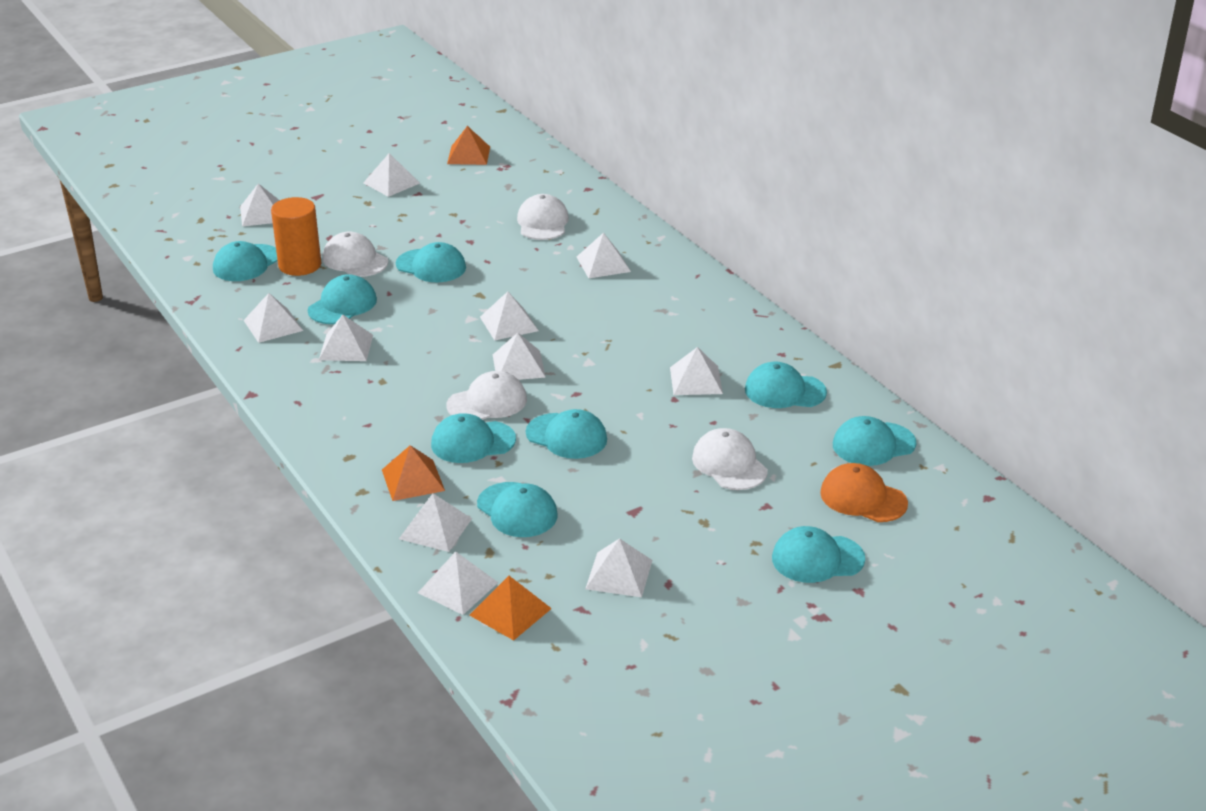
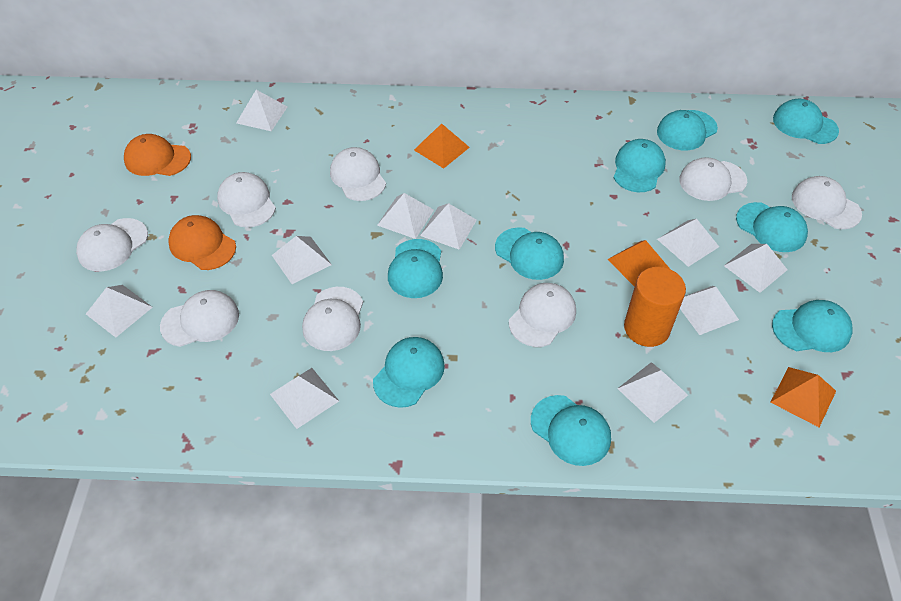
orange cap: [820,463,908,522] = 1 -> [124,134,191,176] [168,215,236,270] = 2
white cap: [323,232,388,277] [447,371,527,420] [517,194,569,240] [692,428,768,490] = 4 -> [76,218,148,272] [160,290,239,347] [217,172,276,228] [302,287,363,351] [330,147,386,201] [509,283,576,347] [679,157,747,201] [792,176,862,229] = 8
white pyramid: [240,183,280,227] [244,293,303,343] [319,315,373,361] [363,153,420,197] [399,493,472,552] [418,551,498,615] [480,291,539,341] [493,333,546,380] [577,232,631,278] [585,538,652,597] [670,347,723,395] = 11 -> [86,285,153,338] [236,90,287,131] [270,368,339,429] [272,236,332,284] [377,193,434,239] [420,203,477,250] [617,362,688,423] [657,219,719,267] [680,286,739,335] [724,244,787,293] = 10

